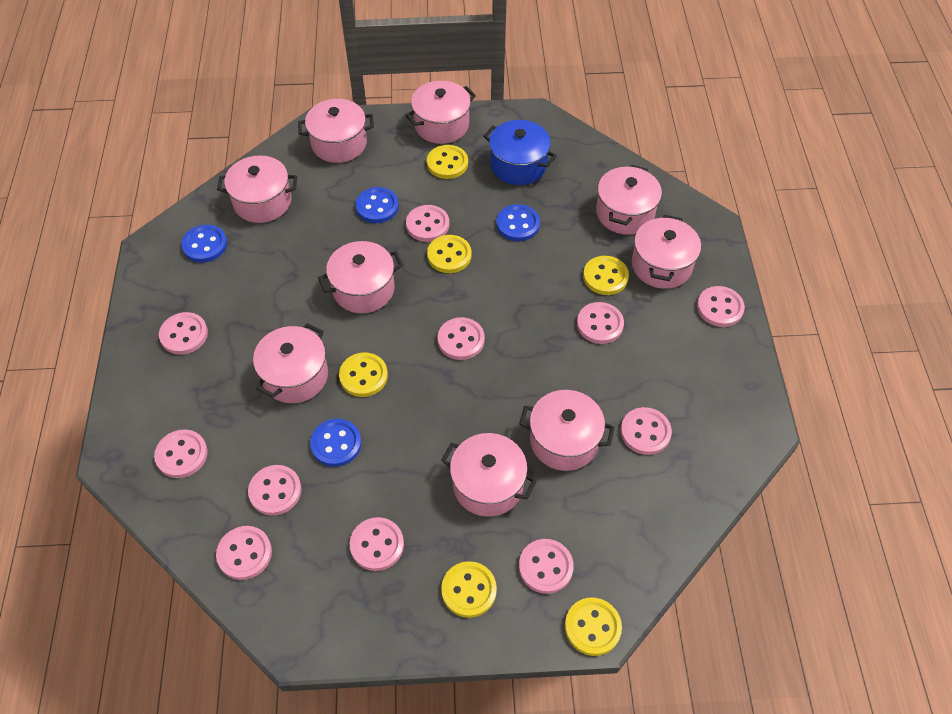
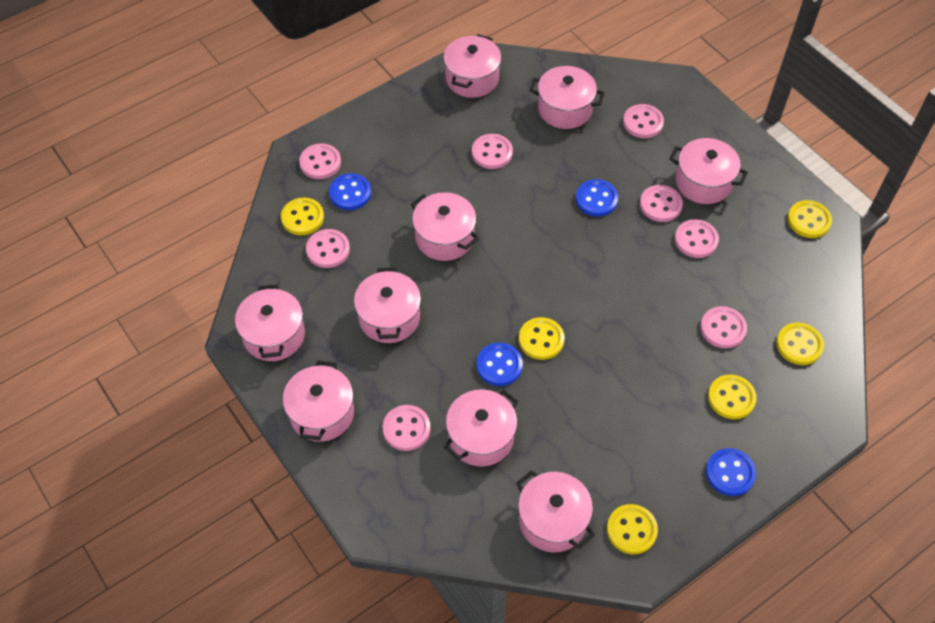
blue pot: [483,120,557,185] = 1 -> none = 0
pink button: [154,429,208,478] [159,312,208,355] [216,526,272,580] [248,465,302,516] [350,517,404,571] [406,205,449,242] [438,317,485,360] [519,539,574,594] [577,302,624,344] [621,407,672,455] [697,286,745,327] = 11 -> [299,143,341,179] [306,229,350,268] [383,405,431,451] [472,134,513,169] [623,104,664,138] [640,185,683,222] [675,219,719,258] [700,306,747,348] = 8

